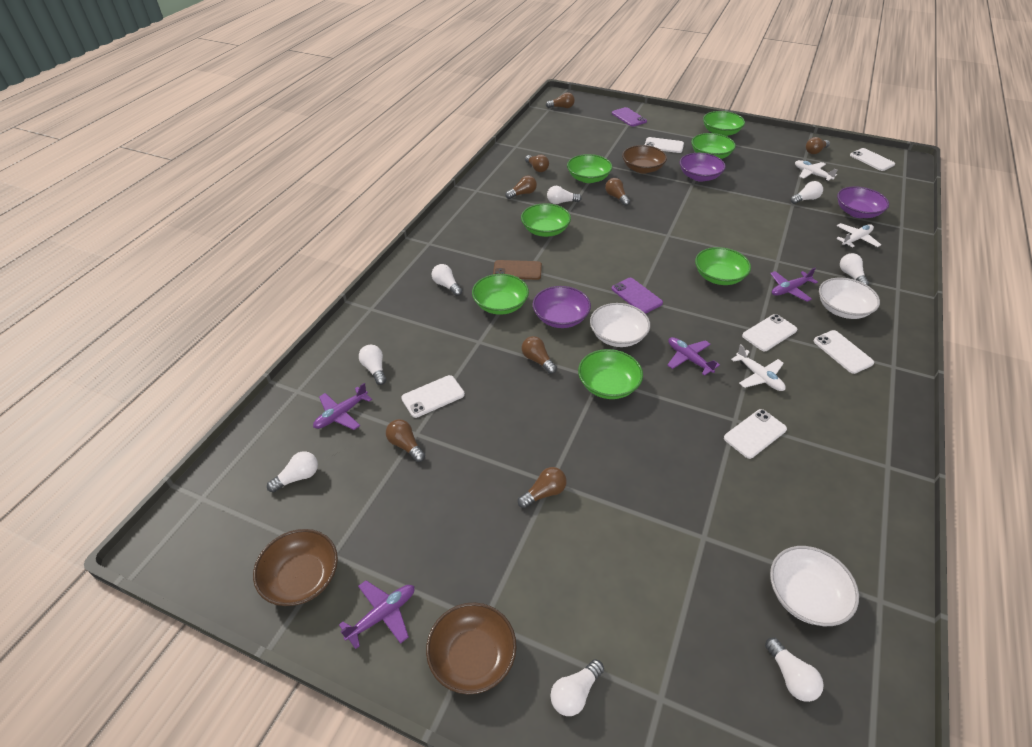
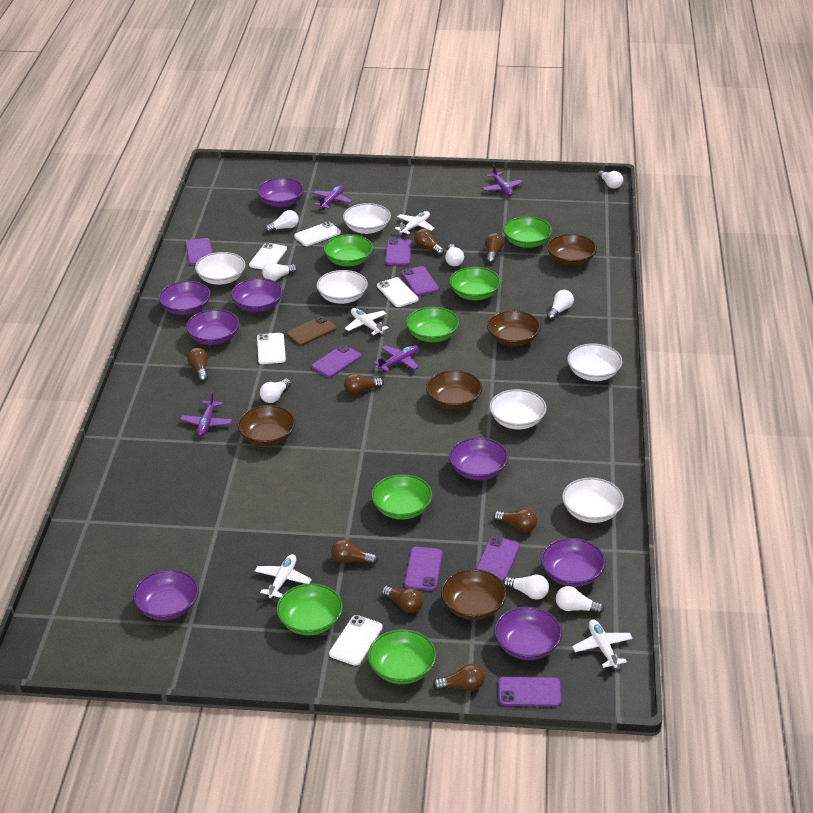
brown bowl: [253,529,338,606] [426,602,517,694] [622,145,667,174] = 3 -> [238,405,295,446] [426,370,482,409] [441,569,507,620] [487,310,541,346] [547,234,597,266] = 5
purple bowl: [533,286,591,328] [680,153,726,182] [837,186,889,218] = 3 -> [133,569,199,620] [159,281,211,315] [186,309,239,345] [231,278,283,312] [257,178,304,207] [449,437,508,480] [494,607,562,660] [541,538,606,587] = 8
purple phone: [611,278,663,314] [612,107,647,127] = 2 -> [185,238,213,265] [311,345,361,378] [385,239,412,265] [402,266,439,296] [404,547,443,591] [476,537,520,582] [498,677,562,707] = 7
white bowl: [590,303,650,347] [770,546,859,626] [819,277,880,319] = 3 -> [195,252,245,285] [316,270,368,304] [343,203,391,234] [489,389,547,430] [562,478,624,523] [567,343,623,381] = 6
white phone: [401,375,465,418] [645,137,684,153] [724,409,787,459] [742,314,797,351] [813,330,874,374] [850,148,895,171] = 6 -> [249,242,287,270] [257,333,286,364] [294,222,341,246] [329,615,383,666] [377,277,418,307] = 5
white plane: [731,344,786,391] [795,160,837,181] [836,223,881,247] = 3 -> [255,554,312,598] [345,308,389,335] [395,211,435,234] [572,619,633,668] = 4

